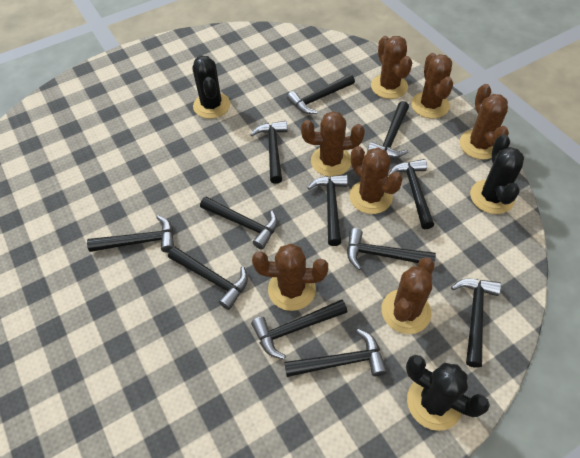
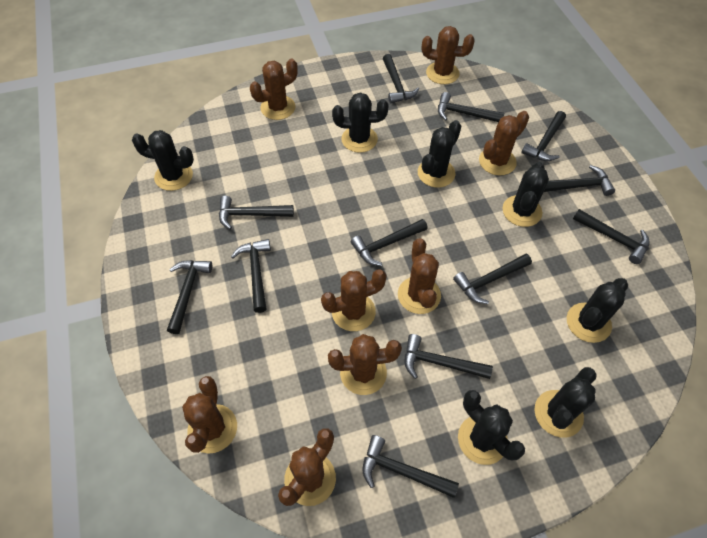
black cactus: [192,55,230,119] [406,355,490,431] [470,134,524,214] = 3 -> [132,130,194,191] [332,93,388,153] [418,120,461,188] [458,390,525,465] [502,162,549,227] [534,367,597,438] [567,278,628,343] = 7
brown cactus: [252,244,328,311] [301,111,365,177] [349,146,403,214] [371,36,412,99] [381,258,435,334] [411,53,453,118] [460,84,509,160] = 7 -> [182,376,237,454] [250,58,298,120] [278,428,336,506] [321,270,387,331] [328,334,402,395] [398,238,441,314] [422,26,475,84] [479,111,529,175] = 8

